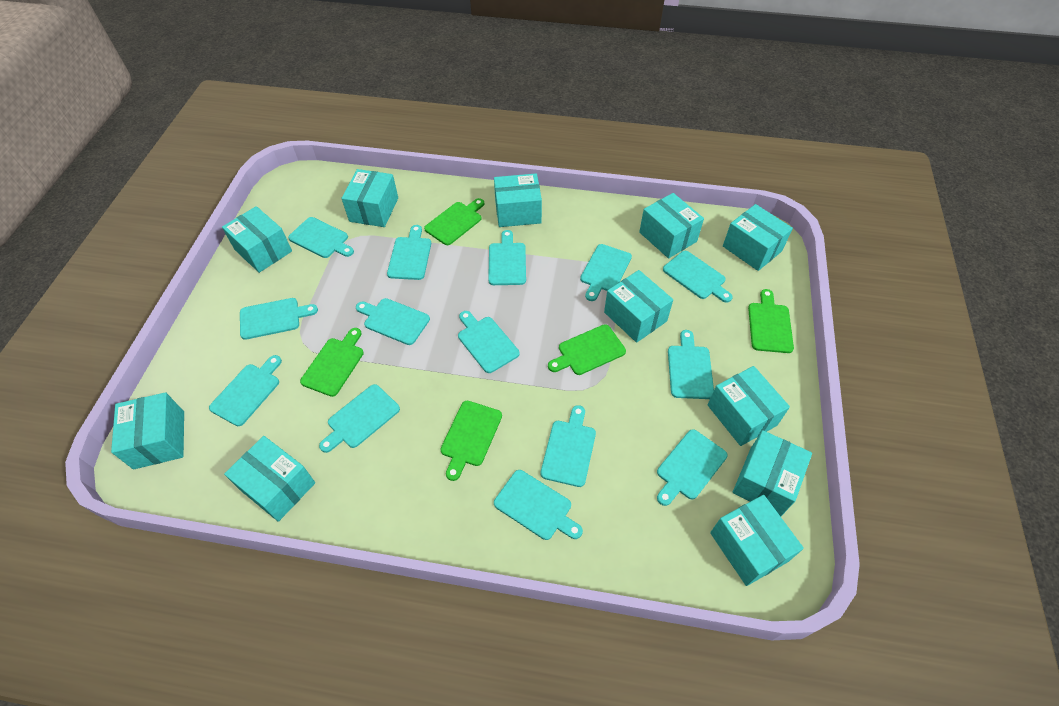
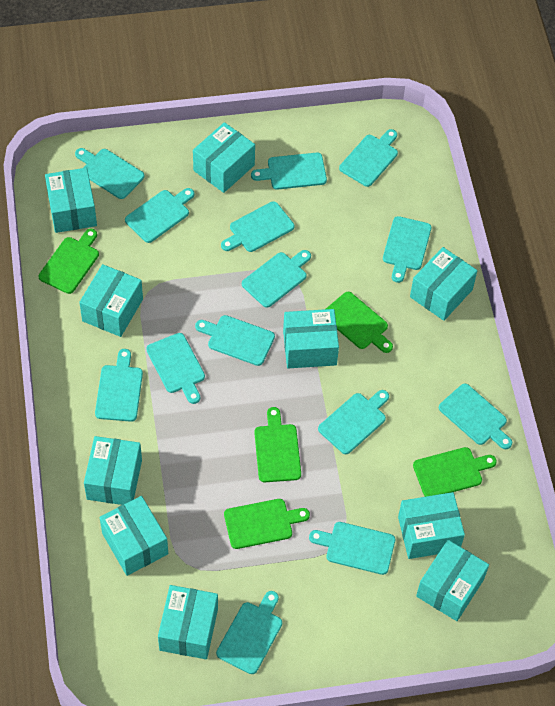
turquoise box: [111,392,184,469] [222,206,292,273] [224,436,315,522] [342,169,398,227] [494,173,542,227] [604,270,673,343] [639,193,704,258] [707,366,790,446] [710,495,804,586] [723,204,793,271] [733,430,812,516] = 11 -> [45,168,97,233] [79,264,143,337] [84,436,142,505] [99,496,168,576] [158,585,218,659] [193,122,255,193] [283,309,339,368] [398,492,465,559] [410,247,477,321] [416,540,489,621] = 10

